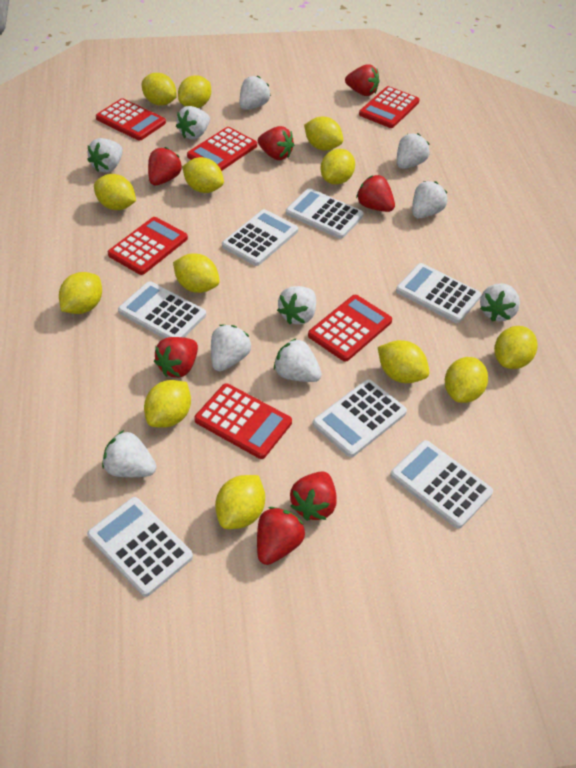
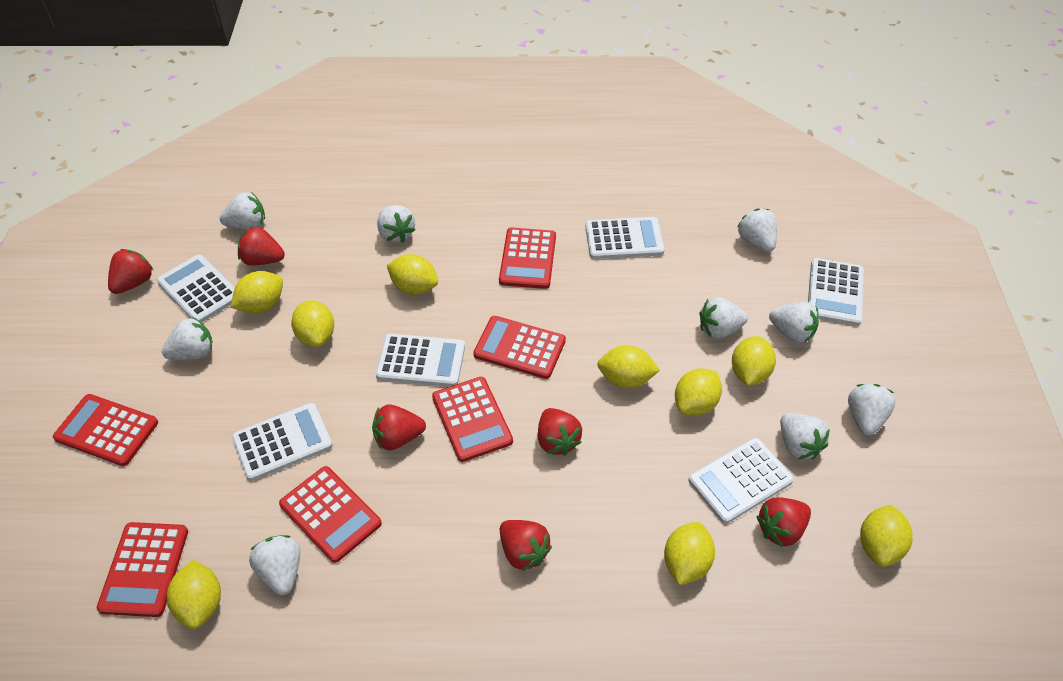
red strawberry: [148,147,182,185] [154,337,198,378] [257,507,305,565] [258,126,294,160] [290,472,337,521] [345,64,379,96] [356,175,395,212] = 7 -> [108,249,153,294] [238,227,285,266] [372,404,426,451] [500,520,552,571] [538,408,582,456] [756,497,811,547] = 6
white calculator: [87,497,193,597] [118,281,206,339] [222,209,298,266] [286,188,364,239] [313,379,407,457] [390,440,493,529] [396,263,481,323] = 7 -> [157,254,235,323] [232,403,333,481] [376,334,465,387] [585,217,664,259] [689,438,794,524] [808,258,864,326] = 6
white strawberry: [87,138,123,173] [102,430,157,477] [176,106,210,139] [211,325,251,371] [240,76,271,110] [274,338,322,382] [277,286,316,325] [397,133,430,169] [412,181,447,219] [480,283,520,322] = 10 -> [162,317,213,360] [219,192,265,230] [249,535,300,595] [377,205,415,243] [700,297,748,339] [737,209,777,252] [769,302,819,343] [780,413,830,459] [848,384,896,436] = 9
yellow lemon: [59,272,102,314] [94,174,136,210] [142,73,177,105] [144,380,191,428] [173,253,220,293] [178,75,211,108] [182,157,224,193] [215,475,265,529] [304,117,343,151] [320,149,355,185] [378,340,429,383] [445,357,488,403] [494,326,537,369] = 13 -> [167,560,221,629] [231,271,283,313] [291,300,334,347] [387,254,438,295] [597,345,660,388] [664,522,715,586] [675,369,722,416] [732,336,776,386] [860,505,913,567] = 9

